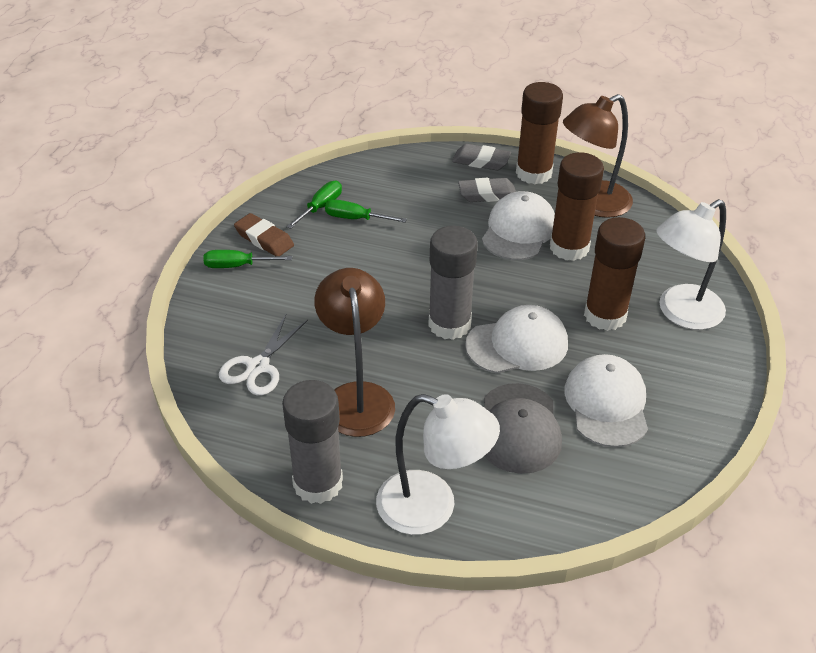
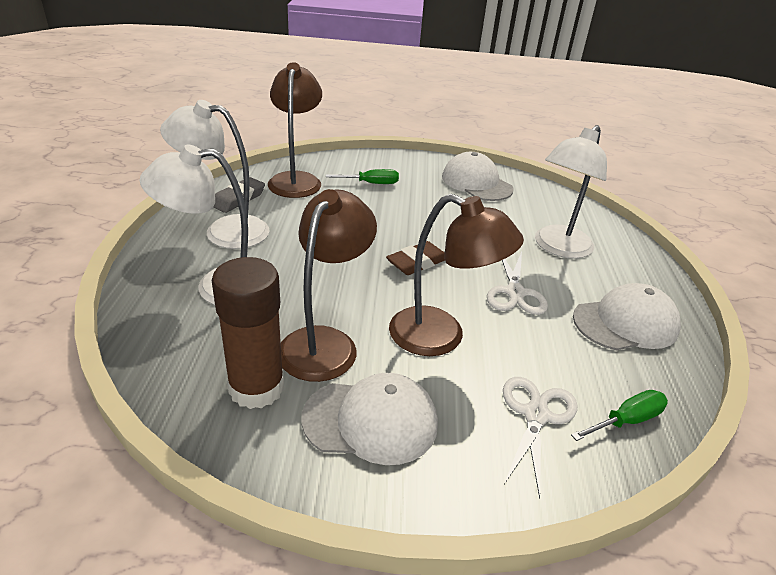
brown glue stick: [516,82,563,184] [550,152,604,261] [584,217,645,331] = 3 -> [211,257,284,409] = 1
brown lamp: [314,268,395,437] [563,94,633,218] = 2 -> [268,62,322,198] [281,189,377,382] [389,194,524,356] = 3
green screwdriver: [203,250,292,268] [286,181,342,229] [325,199,407,223] = 3 -> [326,169,399,184] [571,390,668,441] = 2
grey cap: [484,383,562,474] = 1 -> none = 0
grey eraser: [452,144,511,170] [458,178,516,202] = 2 -> [213,177,265,213] = 1
grey glue stick: [282,380,343,504] [428,226,478,340] = 2 -> none = 0
white lamp: [376,394,500,535] [656,199,726,330] = 2 -> [140,144,248,305] [160,100,269,249] [535,125,607,259] = 3
white scissors: [219,313,308,396] = 1 -> [487,252,548,315] [503,377,578,499] = 2

